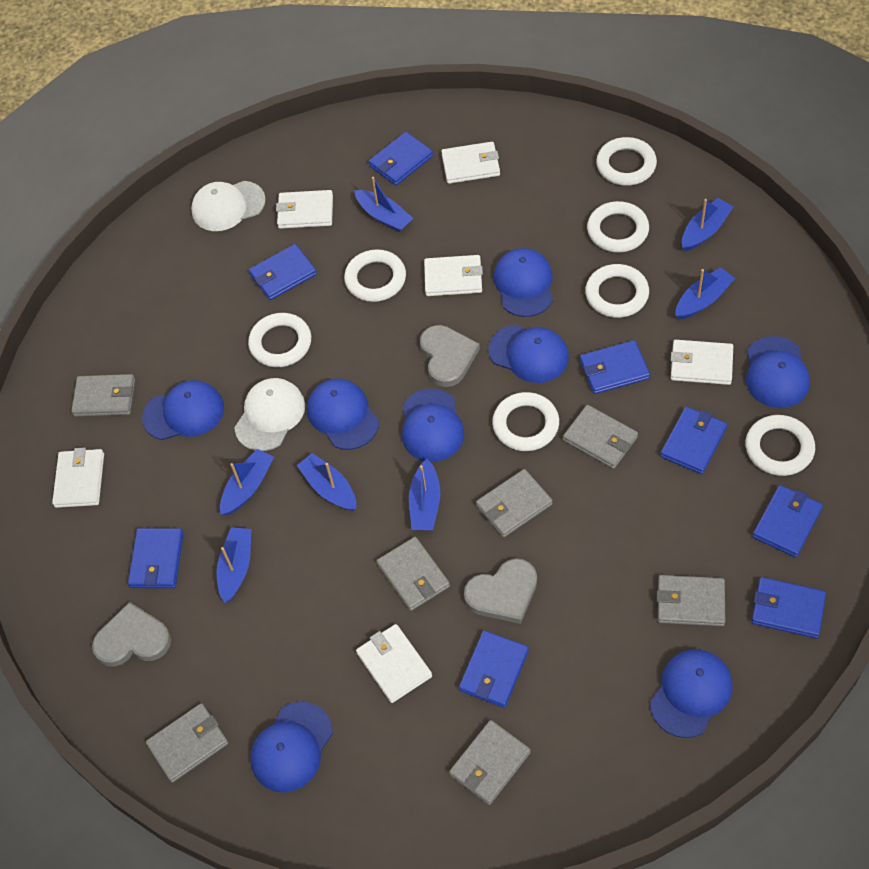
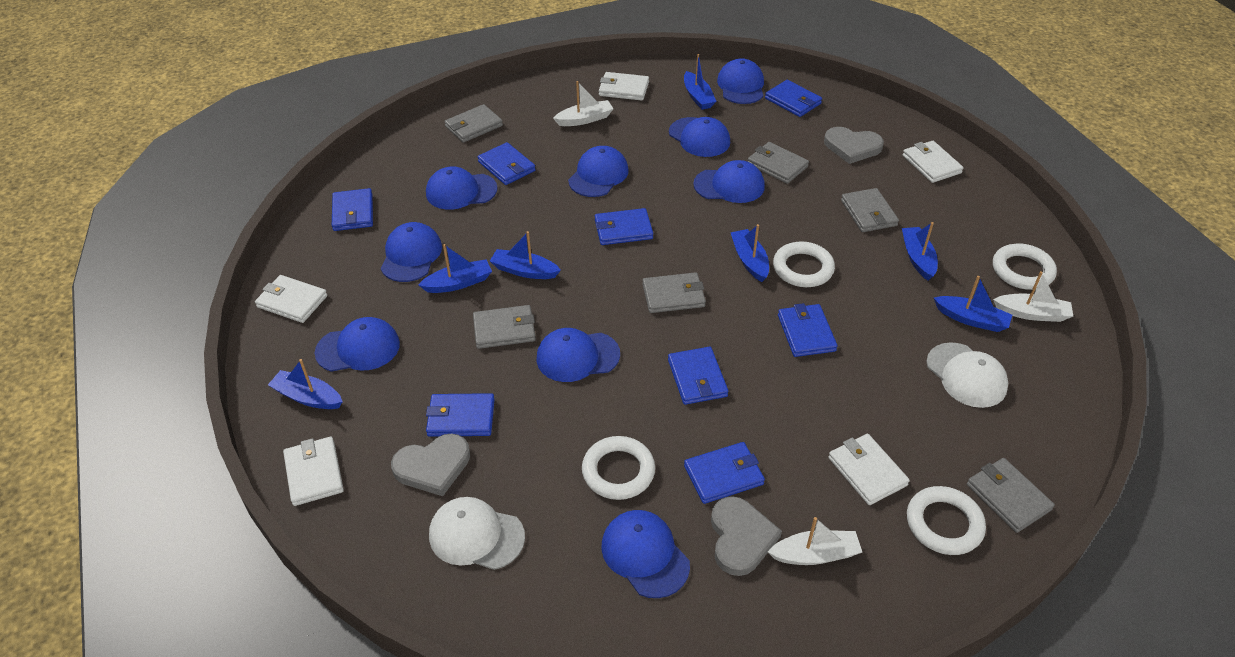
blue cap: [142,380,224,440] [250,702,333,793] [307,379,379,450] [402,389,464,462] [489,325,569,383] [494,248,553,317] [650,649,733,738] [746,336,810,408] = 8 -> [315,317,400,372] [381,222,442,282] [426,167,498,210] [536,328,620,382] [568,146,629,197] [601,510,690,598] [669,117,730,157] [693,160,765,203] [717,58,764,104] = 9
grey wallet: [71,374,135,417] [146,703,229,783] [377,537,450,611] [449,720,531,805] [476,469,553,537] [563,405,638,469] [657,575,725,626] = 7 -> [444,104,503,143] [473,305,536,349] [642,272,706,313] [748,142,809,184] [841,188,899,232] [967,458,1055,533] = 6
white boat: none = 0 -> [553,81,614,126] [768,517,862,565] [993,271,1073,322] = 3
white ring: [248,313,311,367] [344,249,406,302] [492,392,559,451] [585,264,649,318] [587,201,649,252] [596,137,657,186] [745,415,815,476] = 7 -> [582,436,655,500] [773,241,835,287] [907,486,986,555] [993,244,1057,290] = 4
white wallet: [52,448,104,508] [276,190,333,229] [356,624,432,703] [424,255,483,296] [441,142,500,184] [671,340,733,385] = 6 -> [255,275,327,323] [283,437,344,506] [599,72,649,101] [828,434,910,505] [903,141,963,183] = 5

